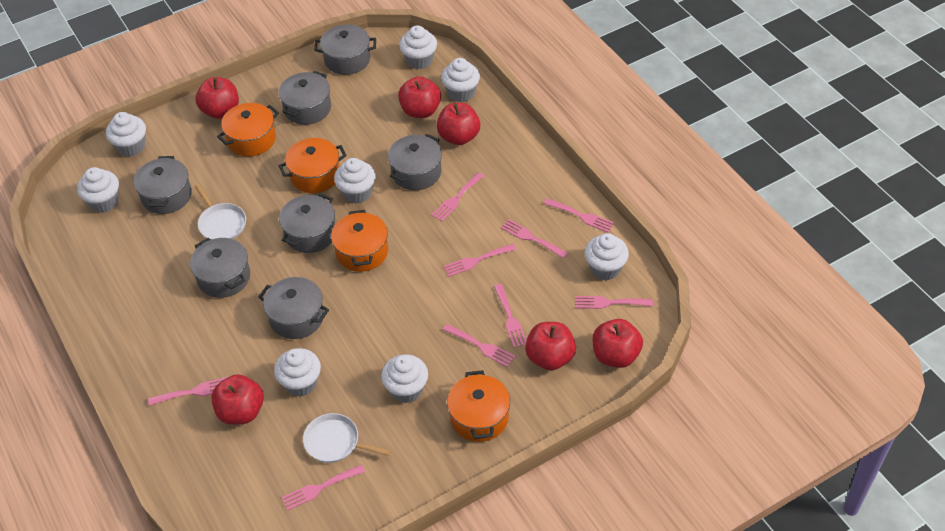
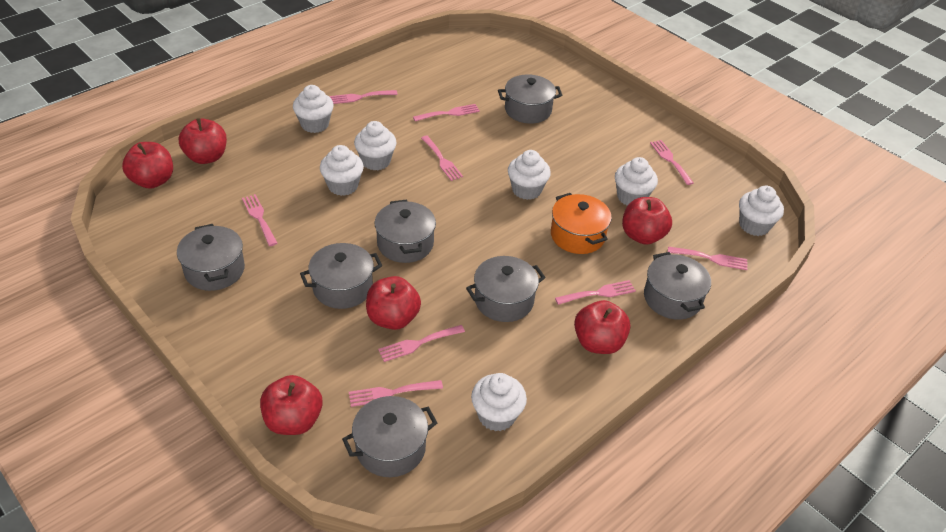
orange pot: [217,103,279,157] [279,138,347,193] [331,210,388,272] [447,370,510,442] = 4 -> [551,193,612,254] = 1
white cupcake: [77,167,119,213] [106,112,146,157] [274,348,321,397] [334,158,375,204] [381,354,428,403] [399,25,437,69] [441,58,480,102] [585,233,629,280] = 8 -> [293,85,334,133] [320,145,364,196] [354,121,397,170] [471,373,527,431] [508,150,551,200] [615,157,658,206] [739,186,784,236] = 7
white pan: [195,184,246,240] [303,413,391,463] = 2 -> none = 0

